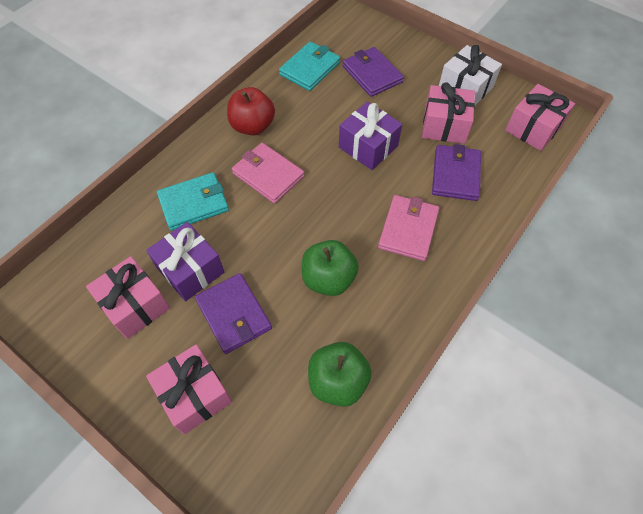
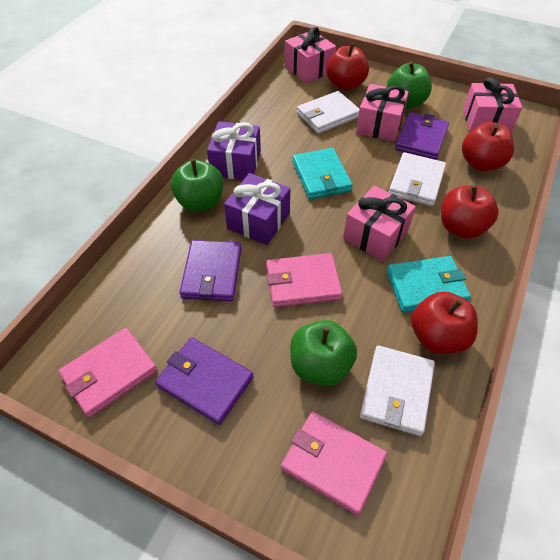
green apple: [302,240,359,296] [308,342,372,407] = 2 -> [171,159,223,212] [290,320,357,386] [387,61,432,109] = 3
pink wallet: [232,143,304,204] [378,195,439,261] = 2 -> [58,328,157,417] [266,253,342,307] [281,411,387,515] = 3
red apple: [227,87,275,135] = 1 -> [326,43,369,90] [411,291,478,354] [441,185,499,239] [462,122,514,171] = 4
white gift: [439,45,502,105] = 1 -> none = 0
white wallet: none = 0 -> [297,91,359,134] [360,346,435,436] [389,152,446,206] = 3

